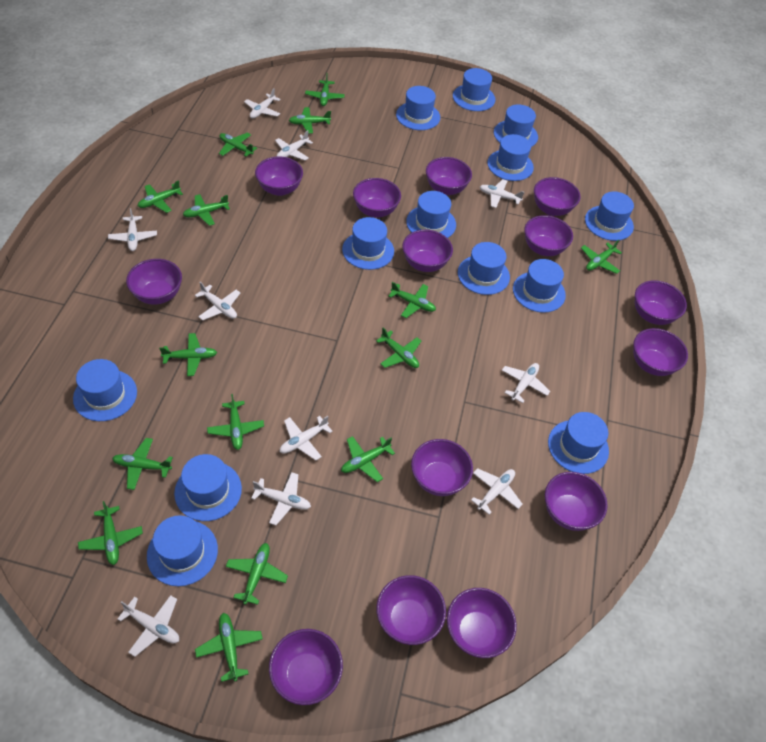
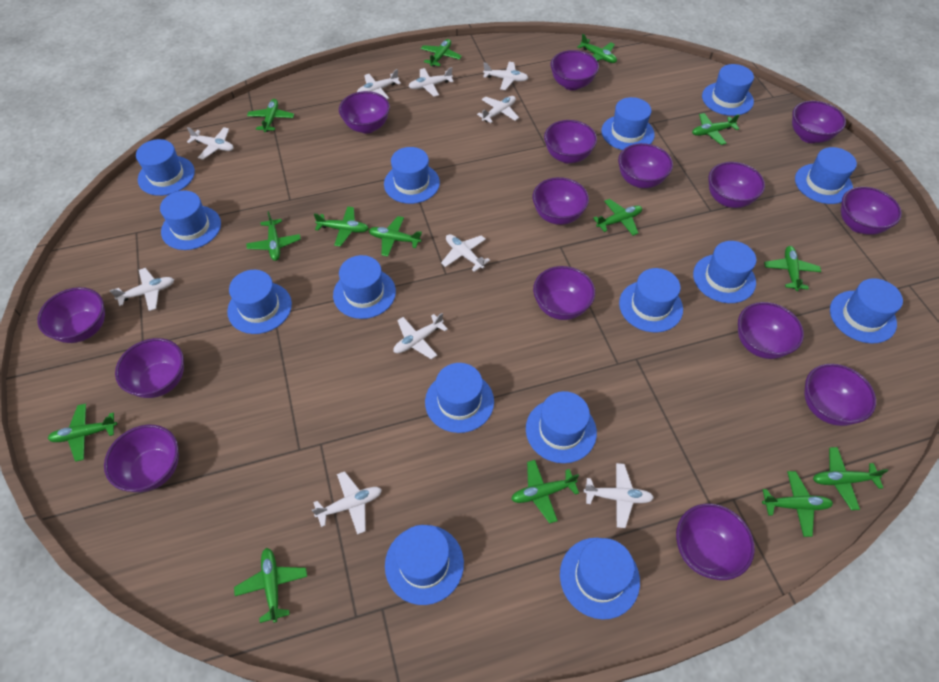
blue hat: [73,359,137,421] [147,515,218,586] [174,454,242,521] [342,217,394,270] [396,86,440,130] [406,191,456,238] [453,68,495,111] [458,242,510,295] [487,134,534,181] [494,105,538,147] [513,259,566,313] [548,412,609,474] [585,191,634,241] = 13 -> [136,139,195,196] [160,190,221,250] [227,270,292,334] [333,255,396,319] [384,147,440,204] [385,525,464,605] [425,363,494,433] [526,391,597,463] [560,538,640,620] [601,97,655,150] [619,268,683,332] [693,241,756,303] [702,64,754,116] [795,147,857,204] [830,278,903,344] = 15
green plane: [78,501,143,565] [112,438,173,490] [138,180,183,213] [159,333,217,376] [183,194,230,226] [195,613,263,682] [207,394,264,450] [219,133,257,157] [226,543,288,605] [289,107,331,134] [305,73,345,106] [341,436,395,482] [376,327,421,368] [388,282,436,318] [581,240,622,274] = 15 -> [48,404,117,462] [234,548,307,623] [246,211,301,261] [247,99,294,132] [314,206,369,247] [368,216,422,257] [421,39,462,67] [511,460,579,524] [577,34,617,63] [593,199,642,236] [692,113,740,145] [762,471,833,537] [764,246,821,291] [813,447,888,510] = 14
purple bowl: [126,259,182,305] [255,157,303,196] [269,629,343,705] [353,178,401,218] [376,575,446,645] [402,230,453,272] [411,439,473,496] [426,157,472,195] [447,588,517,658] [524,215,573,256] [534,177,581,216] [545,472,608,531] [633,328,688,376] [635,280,687,325] = 14 -> [37,287,105,343] [104,425,179,492] [115,338,184,398] [339,91,390,134] [533,177,589,225] [533,266,595,320] [544,120,597,163] [550,50,599,90] [618,143,673,188] [676,504,755,580] [708,162,765,208] [738,302,804,359] [792,101,846,143] [804,364,876,426] [841,187,902,235] = 15

